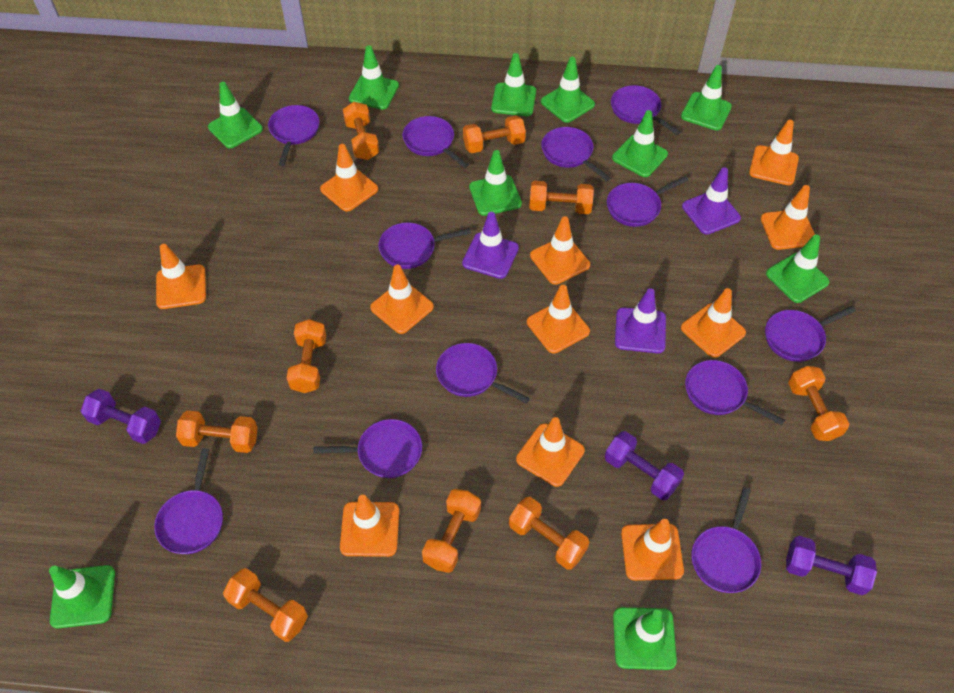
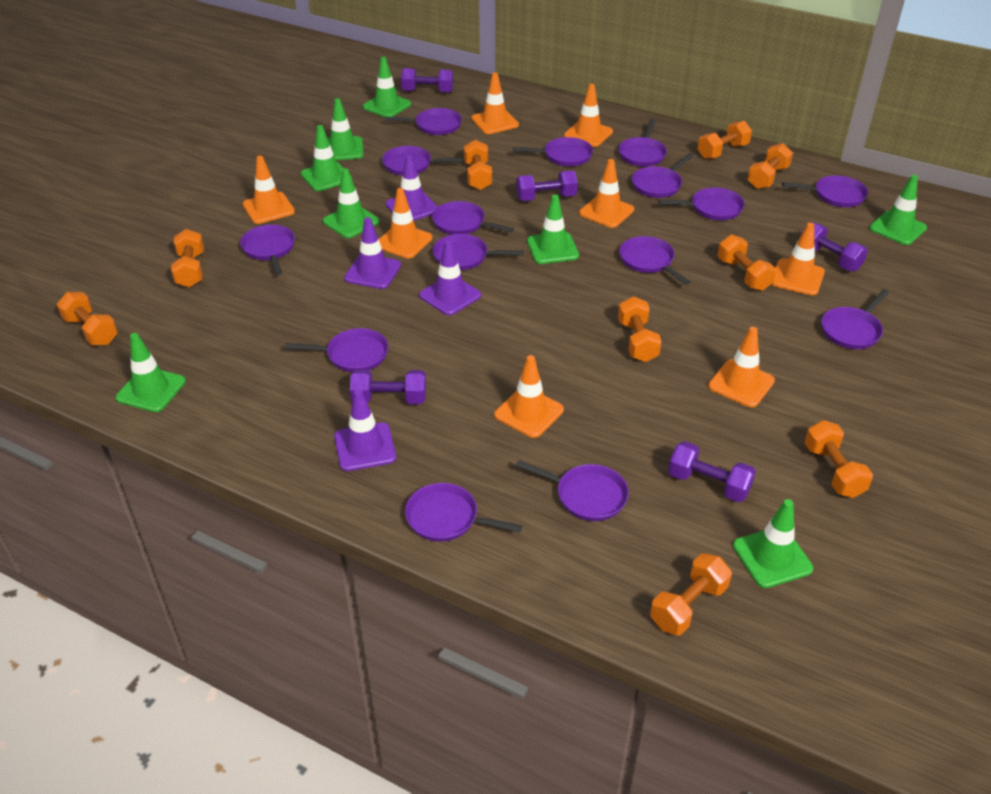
green traffic cone: [49,565,115,629] [208,82,263,148] [349,45,399,110] [469,150,522,216] [491,53,536,116] [541,57,595,123] [612,110,668,177] [613,607,677,670] [681,65,732,131] [766,234,830,303] = 10 -> [116,333,186,412] [301,125,352,191] [323,168,379,238] [328,98,364,160] [363,57,411,117] [527,195,579,264] [733,499,813,588] [869,175,927,245] = 8
orange traffic cone: [156,244,206,309] [320,144,378,212] [340,495,399,557] [370,265,434,334] [516,417,585,487] [527,285,590,353] [530,216,590,285] [621,519,684,581] [681,288,746,358] [749,120,799,185] [761,185,815,250] = 11 -> [243,156,295,224] [379,188,432,259] [471,72,519,134] [494,355,564,438] [564,84,613,147] [579,159,634,228] [708,327,775,407] [771,223,825,295] = 8
purple dumbbell: [81,389,161,444] [605,431,684,500] [786,536,877,595] = 3 -> [350,370,426,404] [401,68,453,93] [516,171,578,201] [668,441,756,502] [801,222,868,272] = 5
purple pan: [154,448,223,554] [268,105,320,166] [314,419,422,478] [378,223,471,269] [402,116,469,168] [436,343,530,404] [541,127,611,181] [607,176,688,227] [611,85,681,135] [685,360,785,426] [691,487,761,593] [765,306,856,362] = 12 -> [240,225,295,275] [285,328,388,372] [382,146,463,175] [384,108,462,135] [405,483,522,542] [432,201,514,235] [433,234,524,270] [513,137,593,166] [516,460,629,521] [618,119,667,166] [619,236,690,285] [632,153,694,198] [659,188,745,220] [782,175,868,207] [821,289,889,349] = 15
purple traffic cone: [462,212,519,279] [615,288,666,353] [682,167,741,235] = 3 -> [334,389,396,471] [344,217,401,289] [385,155,438,221] [419,240,481,315] = 4

